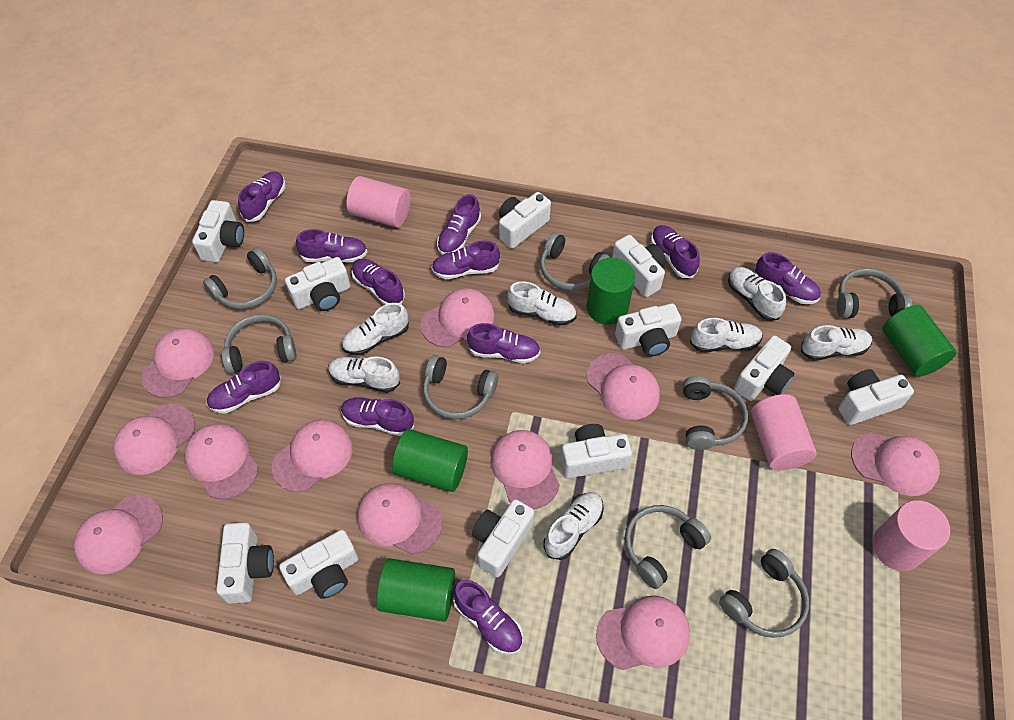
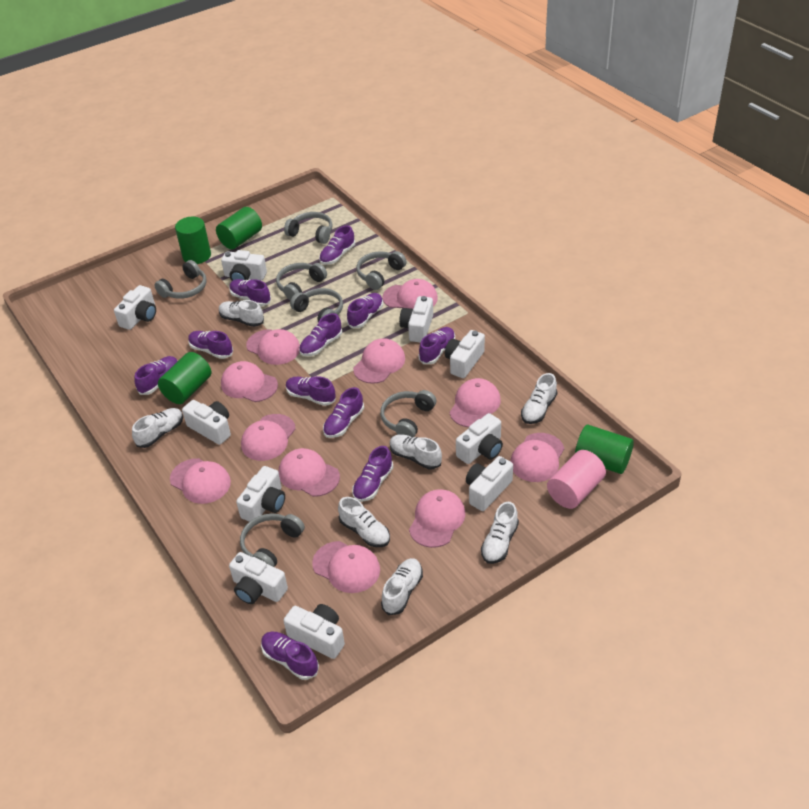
grey headphones: [203,247,277,309] [221,314,297,374] [423,355,498,419] [540,232,610,291] [625,505,711,589] [683,376,748,450] [719,549,809,638] [837,268,912,318] = 8 -> [154,260,207,299] [240,513,305,567] [276,263,327,301] [284,212,333,244] [290,288,343,322] [356,251,407,290] [380,390,436,437] = 7
pink cylinder: [346,176,410,228] [751,394,817,470] [872,500,950,571] = 3 -> [547,450,606,509] = 1
white camera: [192,200,244,262] [217,523,274,604] [279,530,358,599] [285,257,350,311] [472,499,534,577] [499,192,551,249] [560,424,632,478] [612,235,666,297] [615,303,681,356] [734,335,794,401] [838,369,914,425] = 11 -> [114,285,156,330] [182,400,231,445] [221,250,267,281] [229,552,288,604] [236,466,285,522] [283,604,345,659] [399,296,433,343] [445,330,485,378] [456,413,503,464] [466,456,513,511] = 10

